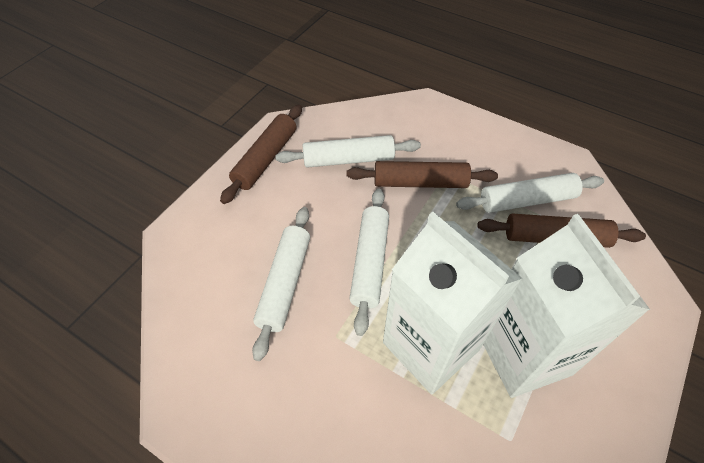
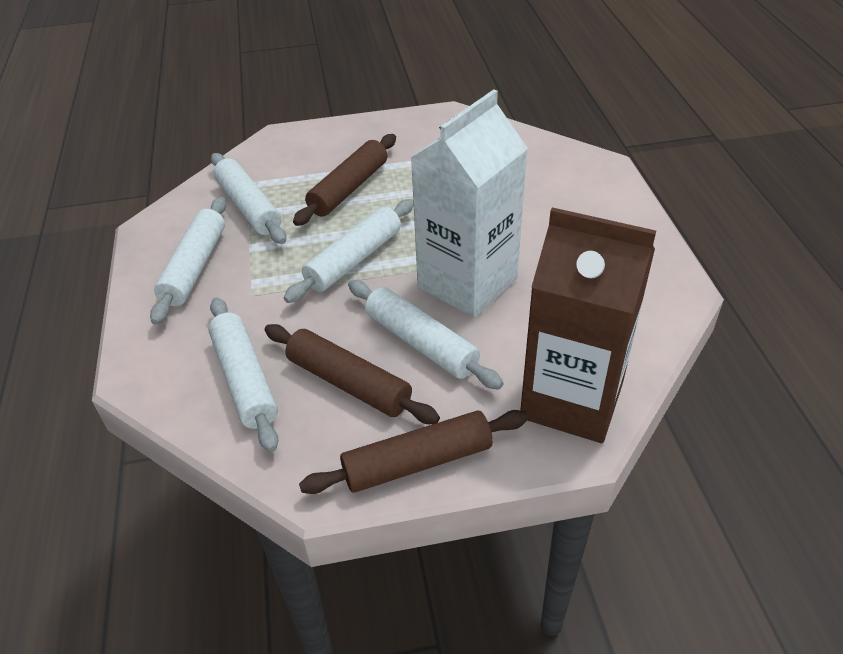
brown carton: none = 0 -> [520,207,656,443] = 1
white carton: [383,212,523,394] [483,214,650,398] = 2 -> [411,89,528,318] = 1
white rolling pin: [252,207,310,361] [276,135,421,168] [349,189,389,336] [456,173,604,213] = 4 -> [150,197,226,325] [208,298,278,452] [211,153,286,244] [284,199,414,303] [348,280,503,390] = 5

